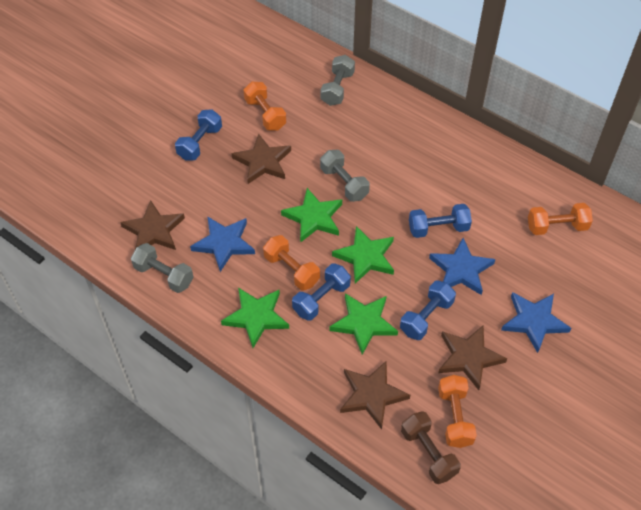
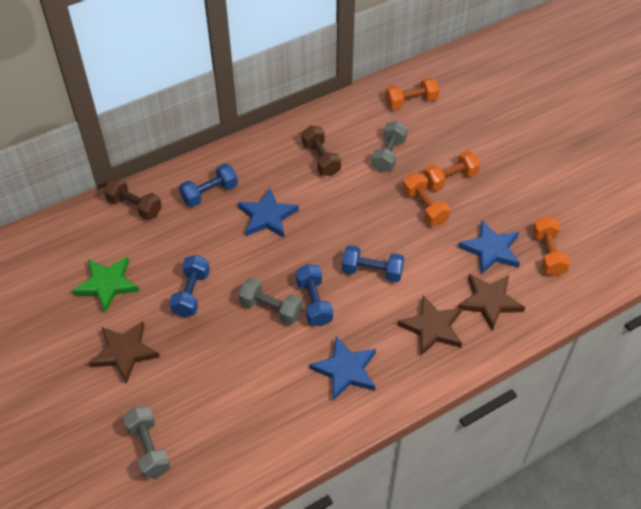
brown dumbbell: [401,411,461,484] = 1 -> [103,177,162,220] [301,125,341,176] = 2
brown star: [120,200,185,250] [231,134,291,184] [340,361,410,430] [438,326,508,390] = 4 -> [89,321,160,384] [397,295,462,355] [458,274,525,331] = 3
green star: [221,288,289,348] [281,188,342,243] [329,293,398,355] [332,226,394,284] = 4 -> [72,257,139,313] = 1

